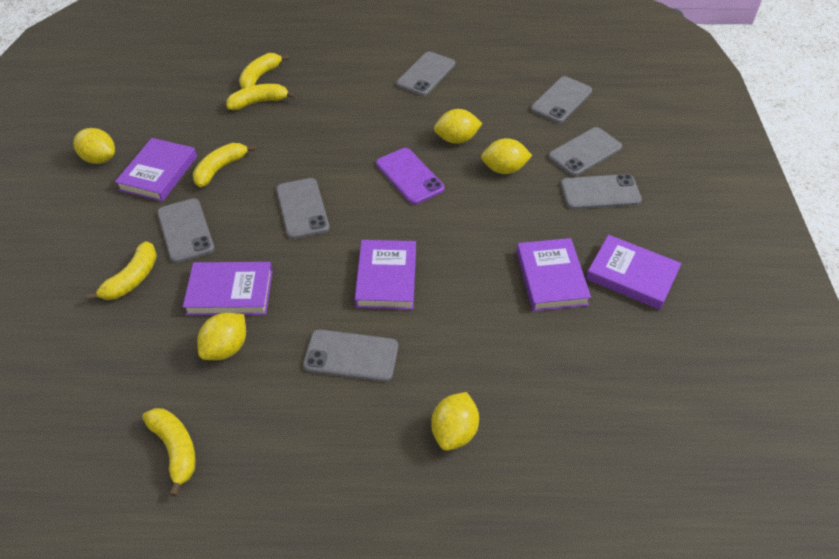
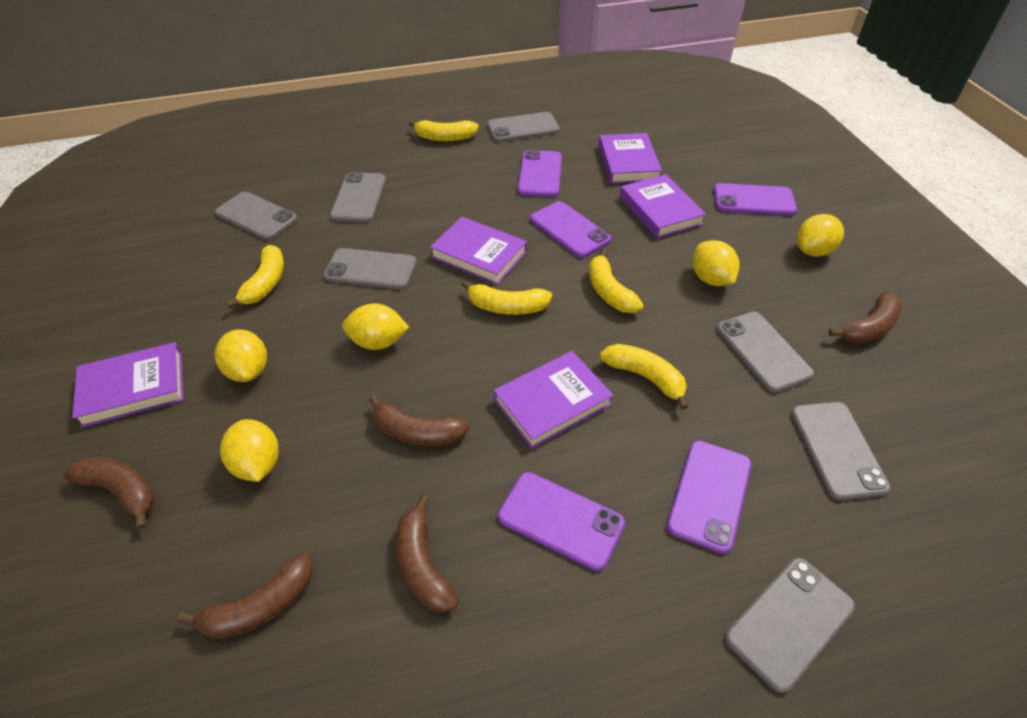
brown banana: none = 0 -> [64,457,155,530] [178,553,313,639] [369,395,470,446] [396,494,459,613] [828,291,902,344] = 5
purple phone: [376,148,445,204] = 1 -> [498,472,625,571] [518,150,562,197] [530,201,611,258] [667,441,751,554] [714,183,797,216] = 5

